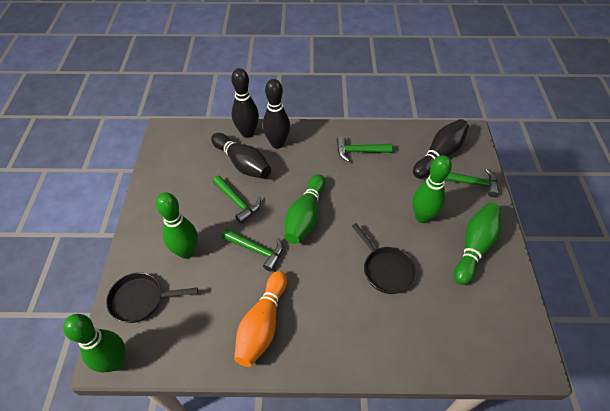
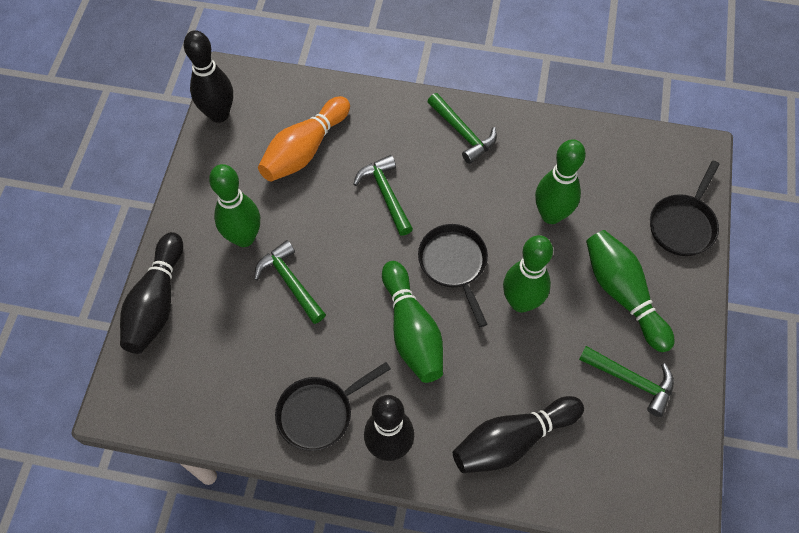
black pan: [106,272,198,323] [352,223,416,294] = 2 -> [275,362,391,451] [418,224,488,327] [650,161,720,256] = 3

